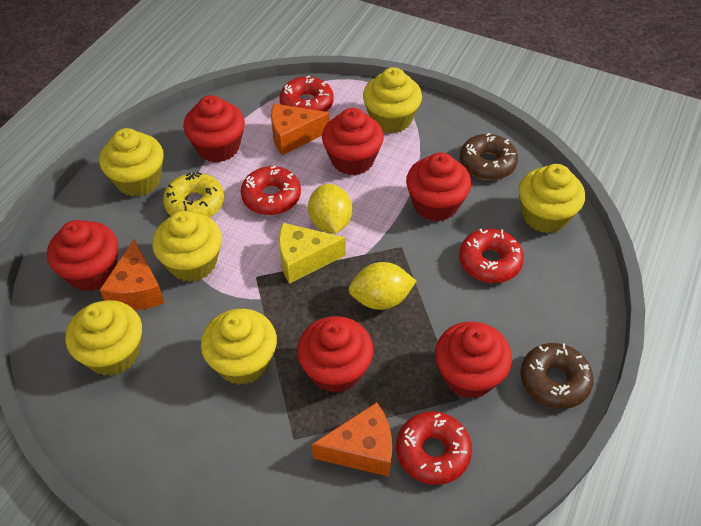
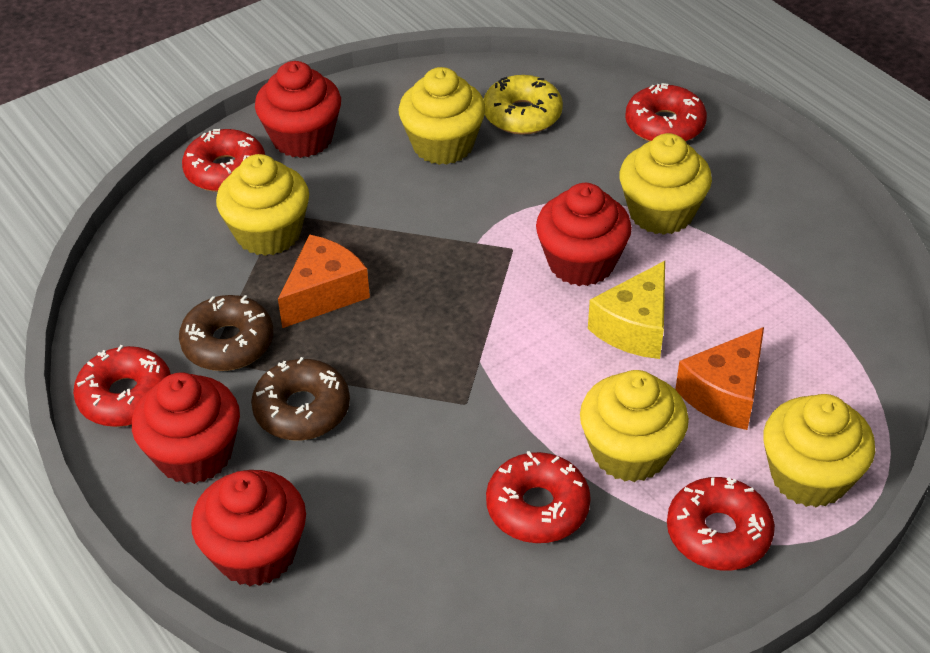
orange cheese: [100,239,165,310] [271,103,330,155] [312,402,392,477] = 3 -> [278,235,370,328] [675,327,764,430] = 2
red cupcake: [47,220,118,291] [183,95,245,162] [297,316,373,393] [322,108,384,175] [406,152,471,222] [435,321,512,399] = 6 -> [132,372,240,484] [191,470,306,586] [255,61,341,158] [536,183,632,286] = 4
red donut: [241,166,301,215] [279,75,334,112] [396,411,472,485] [459,229,524,283] = 4 -> [73,345,171,427] [182,129,265,192] [486,451,591,543] [625,83,707,141] [667,477,775,571] = 5
yellow cupcake: [66,300,142,376] [99,128,164,197] [152,211,222,282] [201,309,277,385] [363,67,422,133] [519,164,585,233] = 6 -> [216,154,309,256] [398,67,486,165] [580,370,689,482] [619,133,712,235] [763,394,875,508] = 5
yellow lemon: [308,184,352,234] [348,262,416,310] = 2 -> none = 0

